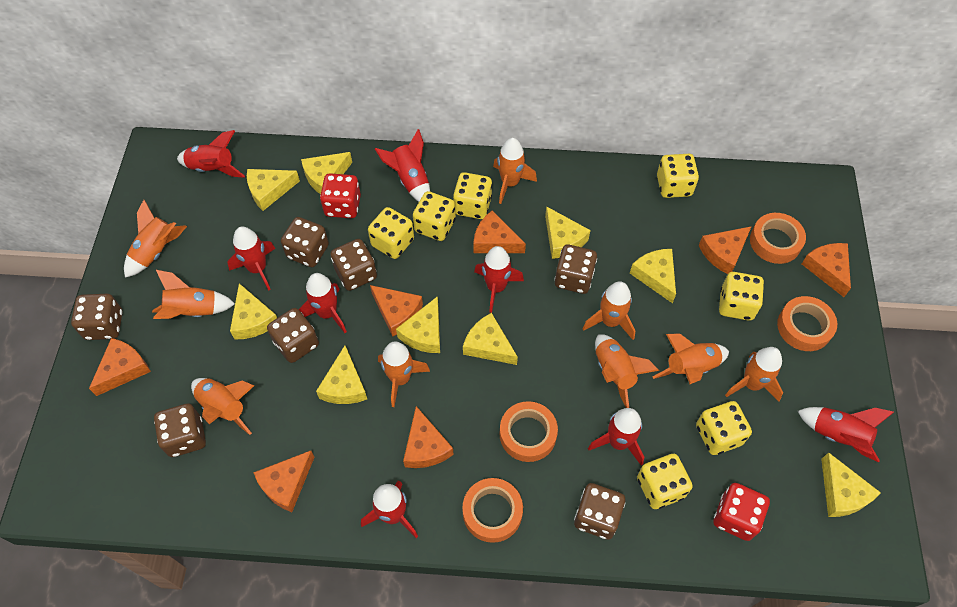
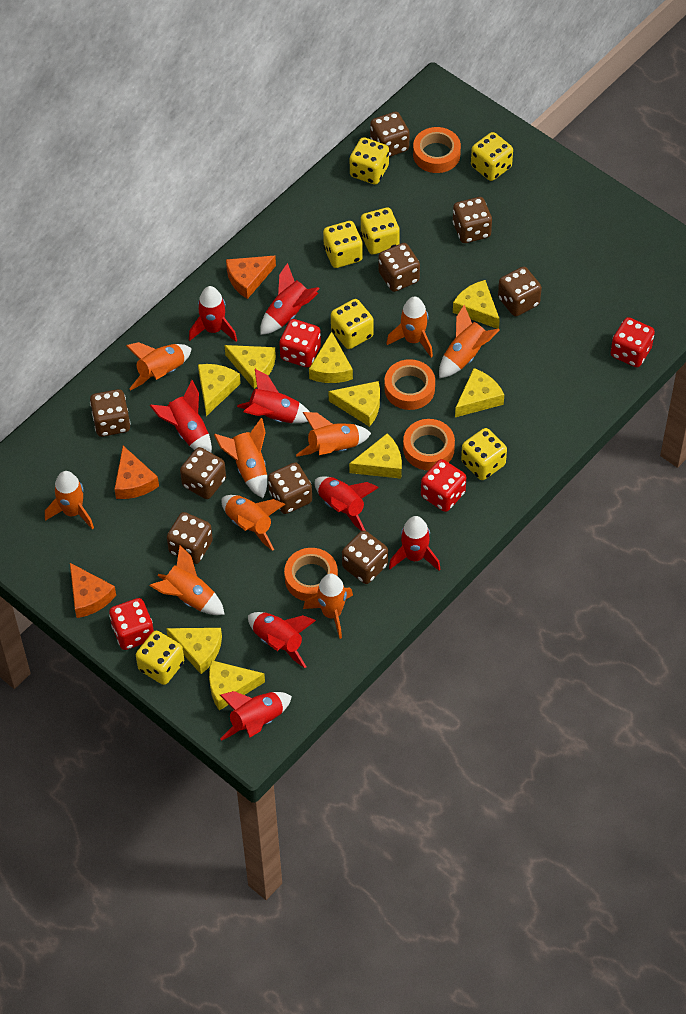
brown dice: [71,294,123,340] [154,404,206,457] [267,308,319,363] [281,217,329,267] [331,239,377,291] [555,245,597,294] [574,483,625,539] = 7 -> [90,389,130,437] [167,512,213,564] [180,447,226,499] [268,462,312,514] [342,530,388,584] [370,112,410,157] [378,243,420,292] [453,197,492,243] [498,267,542,316] = 9
orange cheese: [89,338,151,396] [253,451,314,512] [370,285,423,337] [403,406,454,468] [473,210,526,253] [699,226,752,274] [802,243,851,297] = 7 -> [70,563,116,618] [114,446,159,499] [226,256,276,299] = 3
red dice: [320,173,361,218] [713,483,770,541] = 2 -> [109,598,154,650] [279,319,321,368] [421,459,466,512] [611,317,655,367] = 4

